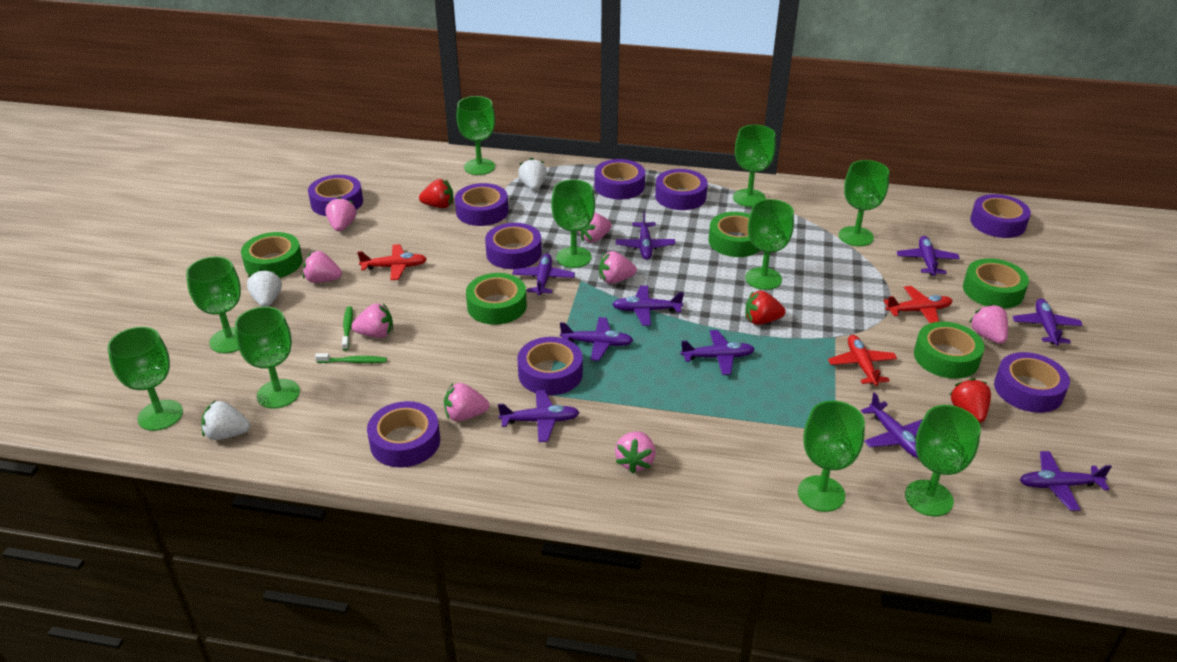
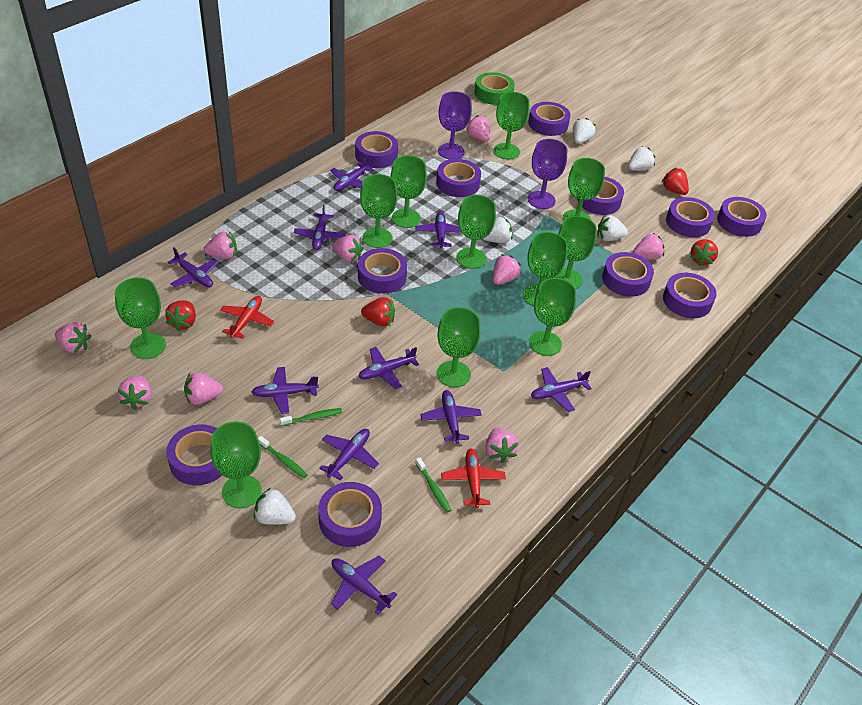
green goblet: [108,327,183,431] [186,256,241,353] [235,307,300,409] [457,96,495,175] [551,179,595,268] [733,125,776,207] [745,199,794,290] [798,401,865,512] [839,160,889,246] [905,405,981,516] = 10 -> [115,277,166,359] [210,421,261,508] [360,174,397,248] [391,155,427,228] [437,307,481,387] [456,195,496,269] [494,92,530,159] [523,232,568,306] [529,278,576,356] [552,216,597,289] [563,158,605,221] = 11
green tape: [241,232,303,278] [466,273,527,325] [709,212,760,257] [914,322,984,379] [963,258,1029,309] = 5 -> [474,72,515,105] = 1
green toothbrush: [315,353,387,363] [342,306,353,351] = 2 -> [258,436,308,478] [280,408,342,426] [415,457,451,513] = 3
pink strawberry: [303,251,342,283] [325,197,356,231] [352,303,393,338] [444,383,489,421] [579,212,612,243] [599,251,637,284] [615,431,656,474] [969,304,1008,344] = 8 -> [55,322,92,353] [118,375,152,410] [184,372,223,405] [204,232,237,259] [332,235,363,262] [466,115,490,142] [486,427,518,463] [493,255,521,285] [633,233,664,260] = 9
purple goblet: none = 0 -> [438,91,472,159] [528,139,567,209] = 2
purple tape: [308,175,363,216] [367,401,440,467] [455,183,509,226] [485,223,542,269] [517,337,583,396] [595,159,645,199] [655,169,708,210] [970,194,1031,238] [994,352,1070,413] = 9 -> [166,424,222,485] [318,482,382,547] [355,131,398,168] [358,248,407,294] [436,159,481,197] [528,102,571,136] [577,177,624,215] [602,252,654,297] [663,273,717,318] [666,197,715,237] [717,197,767,237] = 11
red plane: [357,244,427,280] [828,335,897,386] [884,286,953,323] = 3 -> [220,296,274,339] [441,449,506,508] = 2
red strawberry: [419,179,453,208] [745,291,786,325] [950,378,991,423] = 3 -> [165,300,196,331] [361,297,395,326] [661,168,689,195] [690,239,718,266] = 4
white strawberry: [202,401,250,440] [247,269,282,307] [518,158,547,190] = 3 -> [254,487,296,525] [483,216,513,243] [573,118,596,144] [597,215,628,241] [628,146,655,171] = 5

